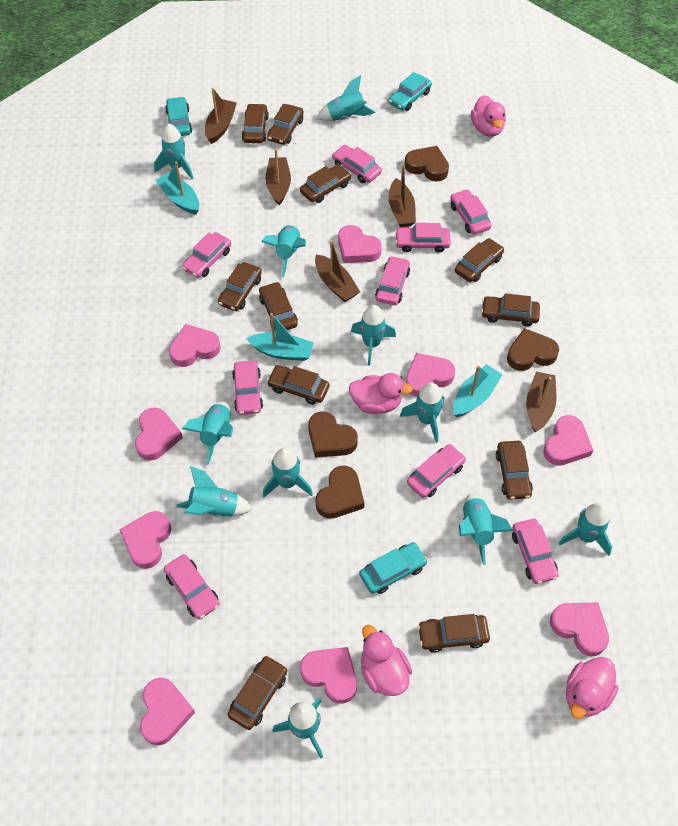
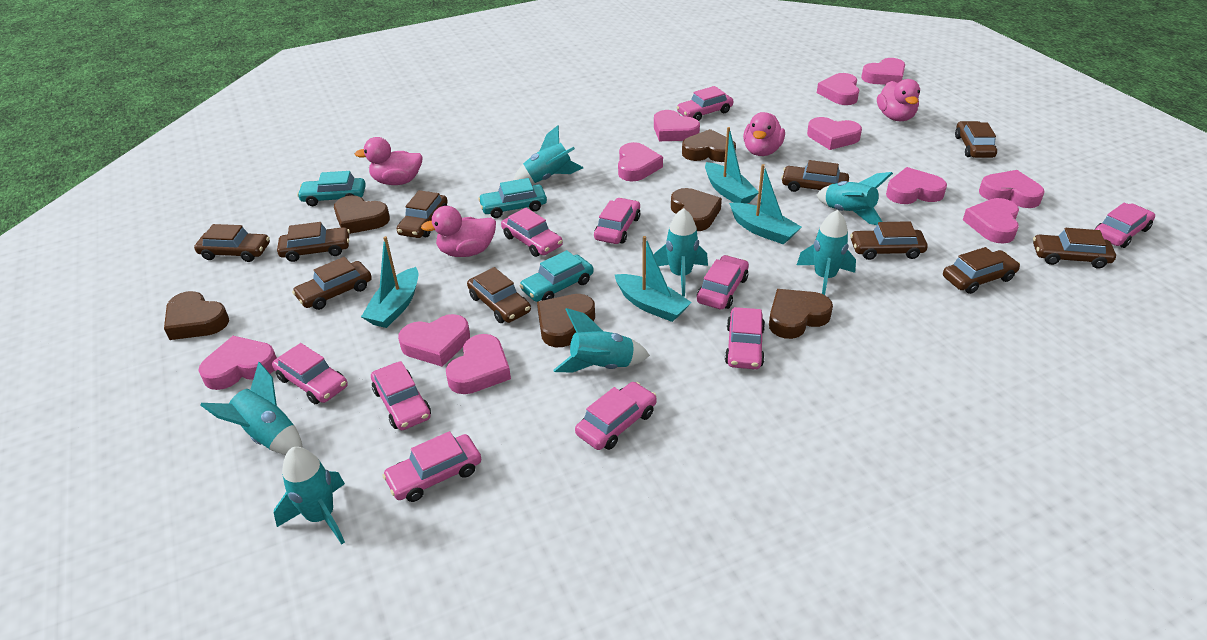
brown boat: [205,88,237,144] [265,149,291,205] [315,240,360,302] [388,164,416,227] [526,372,556,432] = 5 -> none = 0
brown car: [218,262,262,311] [228,655,287,730] [242,103,269,143] [259,282,298,330] [267,104,304,145] [267,365,329,405] [300,164,351,203] [418,614,490,653] [455,238,504,282] [481,293,540,327] [496,441,533,500] = 11 -> [194,224,270,262] [277,222,350,262] [292,257,372,310] [397,190,448,238] [467,267,531,323] [781,160,849,192] [850,221,928,260] [943,247,1020,294] [955,121,997,158] [1033,228,1116,269] = 10
brown heart: [308,412,358,457] [315,466,365,519] [405,146,449,182] [507,328,559,371] = 4 -> [164,291,229,340] [334,195,390,234] [537,294,595,347] [671,188,722,231] [682,129,736,162] [769,289,833,339] = 6
pink car: [164,554,220,619] [182,232,231,278] [232,360,263,415] [332,145,382,183] [375,256,410,305] [395,223,451,252] [407,444,466,498] [450,189,492,235] [512,519,559,584] = 9 -> [272,343,348,404] [371,361,431,430] [382,431,481,502] [501,208,563,257] [575,382,657,450] [594,198,640,244] [677,86,733,121] [697,255,749,309] [725,307,765,369] [1094,203,1155,248] = 10
pink heart: [120,511,171,569] [135,408,183,461] [140,678,195,746] [169,324,221,367] [300,647,357,704] [338,225,382,263] [406,353,455,397] [543,415,593,466] [550,602,609,656] = 9 -> [198,336,277,390] [398,314,470,367] [446,334,511,394] [618,142,663,182] [654,110,700,141] [807,117,862,150] [817,73,859,105] [861,58,905,85] [886,167,947,204] [963,198,1019,244] [979,170,1045,208] = 11
turquoise boat: [156,161,199,215] [246,313,314,361] [453,364,503,417] = 3 -> [361,236,418,328] [615,236,692,322] [705,127,758,204] [729,164,801,244] = 4
turquoise rocket: [154,124,193,179] [176,466,253,517] [182,401,233,465] [261,225,306,277] [263,448,313,497] [273,698,323,758] [317,75,376,121] [351,305,396,366] [400,383,444,443] [459,494,513,565] [558,503,612,556] = 11 -> [200,362,303,455] [274,447,345,544] [514,125,583,184] [553,308,650,373] [653,208,708,296] [797,210,856,295] [816,172,893,225] = 7

